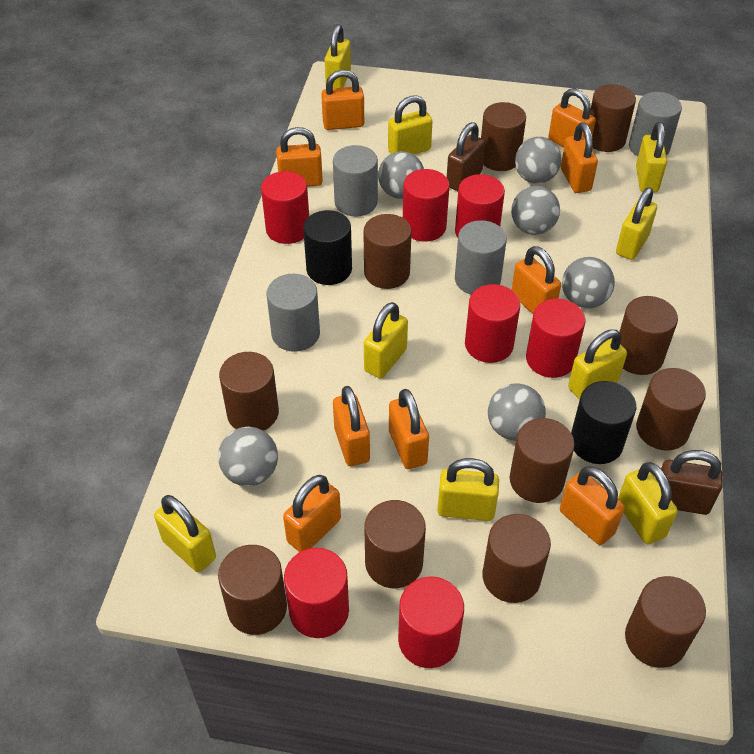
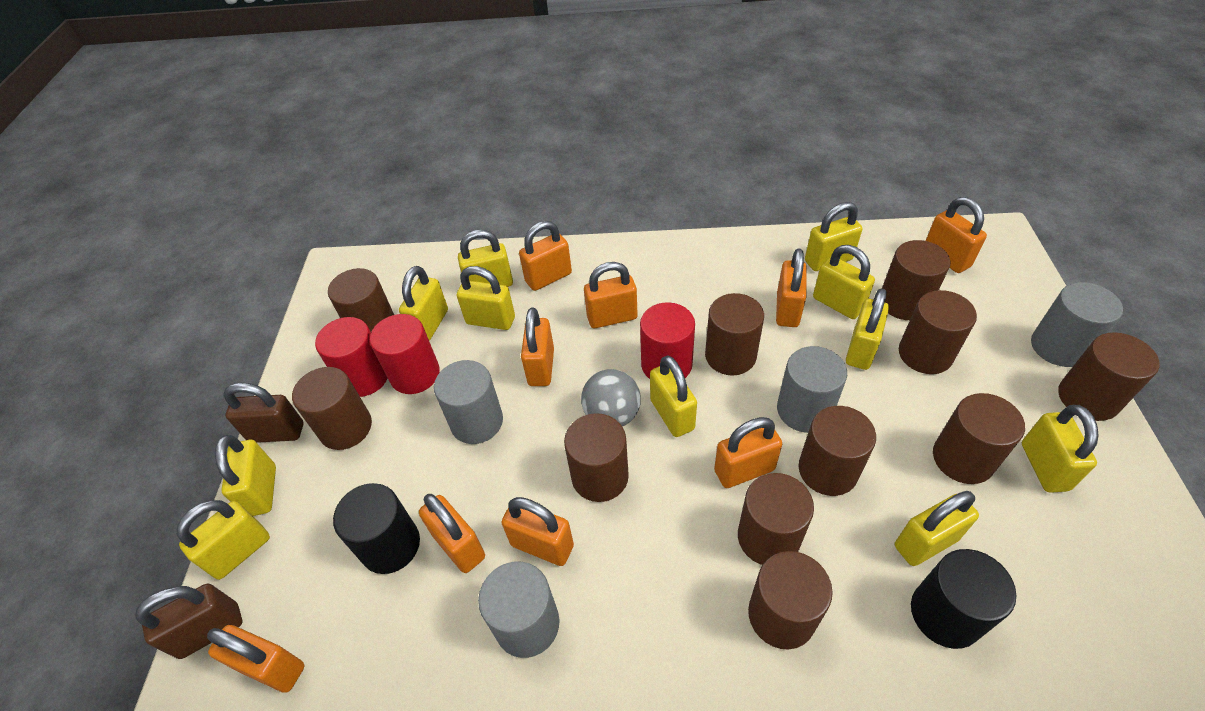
grey ball: [218,427,278,486] [378,151,424,199] [488,383,546,441] [511,186,560,235] [515,137,562,184] [562,257,615,308] = 6 -> [581,369,641,426] = 1
red cylinder: [261,171,309,244] [284,548,349,638] [398,576,464,668] [403,169,450,242] [455,174,505,238] [465,284,520,363] [526,299,585,378] = 7 -> [315,317,388,397] [370,314,440,394] [640,302,695,379] = 3
yellow padlock: [154,495,216,572] [325,24,351,88] [364,302,408,379] [388,95,432,155] [437,458,499,521] [568,329,627,399] [616,187,657,260] [618,462,678,544] [636,122,667,192] = 9 -> [176,500,270,580] [215,435,276,516] [399,266,448,341] [457,266,515,330] [458,230,513,287] [650,355,697,437] [805,202,863,271] [813,245,875,319] [846,288,889,370] [895,491,979,566] [1022,405,1099,493] = 11

